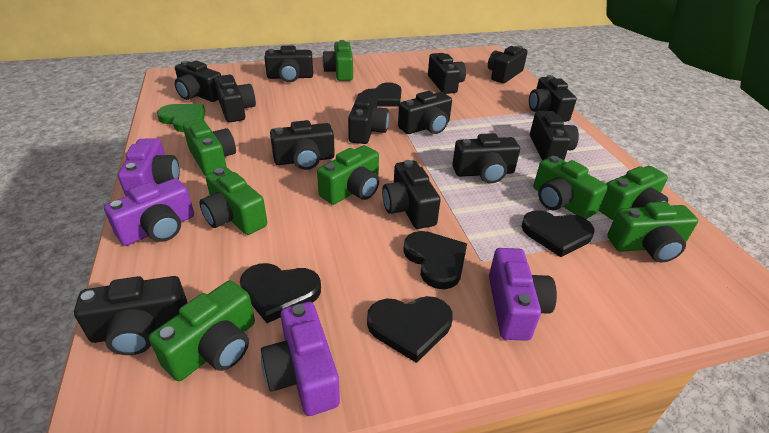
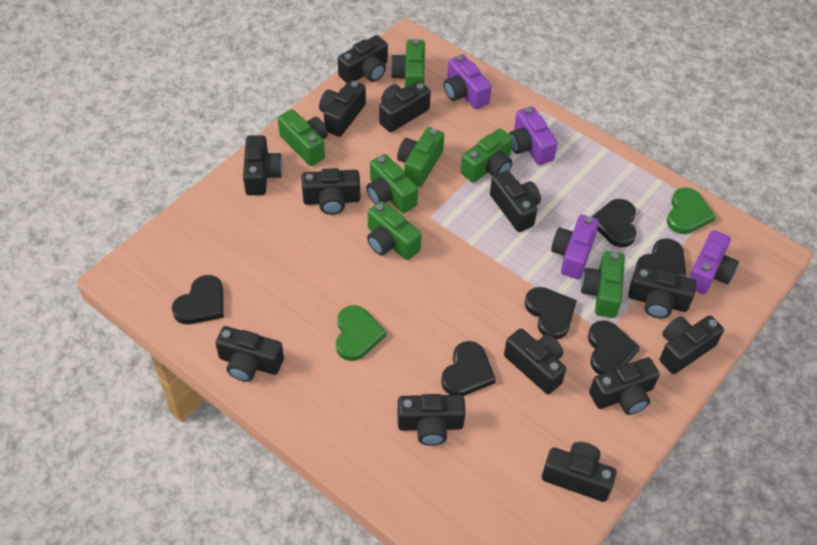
black heart: [240,263,321,323] [361,82,402,107] [367,296,453,363] [403,231,467,289] [521,210,594,257] = 5 -> [172,275,224,324] [441,341,496,396] [525,287,577,339] [588,320,640,375] [592,199,637,247] [636,238,687,277] = 6
green camera: [149,280,255,381] [183,119,236,176] [199,167,267,235] [317,145,379,205] [322,40,353,81] [534,156,608,219] [599,166,668,220] [607,202,698,262] = 8 -> [278,109,328,166] [367,154,418,213] [367,201,422,260] [391,39,425,87] [397,127,444,187] [461,128,513,183] [581,251,625,318] = 7
green heart: [157,104,205,132] = 1 -> [336,305,386,361] [667,187,716,234] = 2

